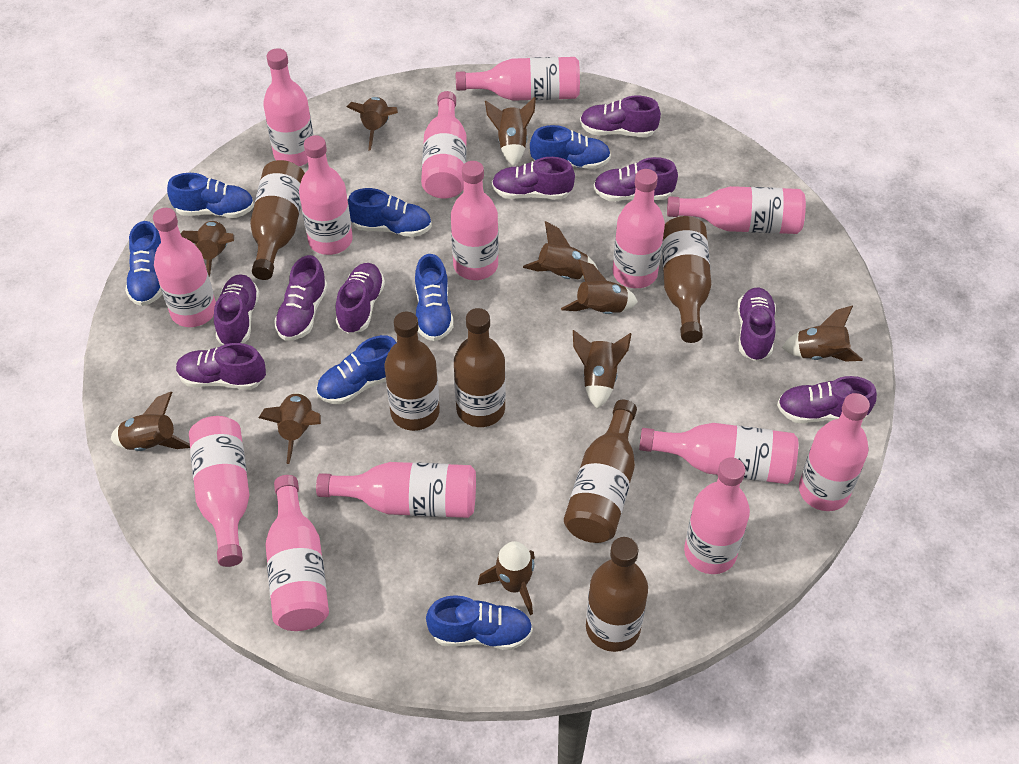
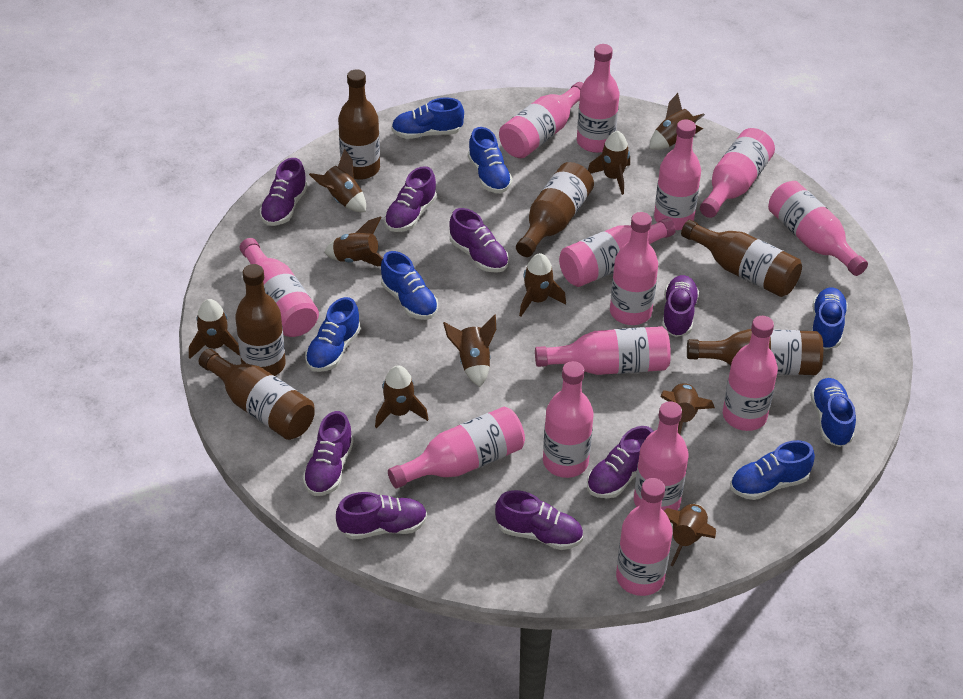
purple shoe: [176,343,266,390] [214,274,259,345] [274,255,328,341] [336,263,385,334] [492,157,575,199] [580,96,661,137] [593,157,678,201] [737,287,776,361] [777,376,877,424] = 9 -> [259,158,307,226] [303,411,354,496] [336,492,427,540] [384,166,437,232] [449,208,509,273] [495,490,583,550] [587,426,654,498] [662,275,699,337] = 8

